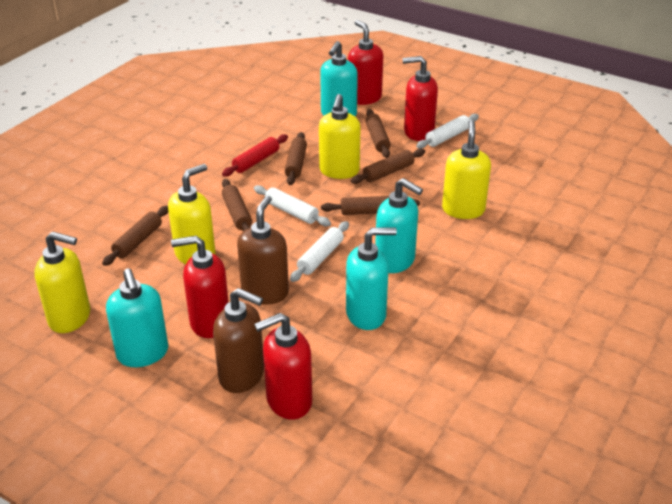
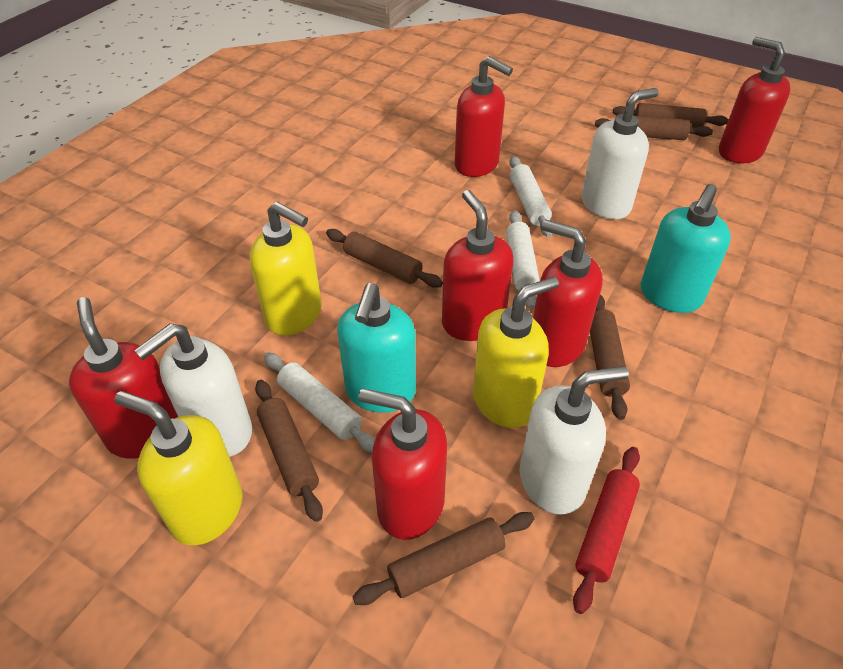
brown soap dispenser: [213,288,264,393] [237,195,289,304] = 2 -> none = 0
red soap dispenser: [171,236,229,338] [254,313,312,419] [348,20,383,105] [402,56,438,141] = 4 -> [69,297,178,459] [358,388,447,540] [442,190,513,341] [454,56,513,177] [533,219,603,367] [719,37,791,163] = 6
turquoise soap dispenser: [106,268,168,367] [320,41,358,116] [346,228,397,330] [375,178,423,273] = 4 -> [337,283,416,413] [641,184,731,313] = 2
white soap dispenser: none = 0 -> [134,323,252,457] [520,366,629,515] [582,88,659,219] = 3
yellow soap dispenser: [34,231,90,333] [168,164,216,264] [319,94,361,179] [442,120,491,219] = 4 -> [115,391,243,545] [250,202,322,336] [473,276,559,428] = 3

